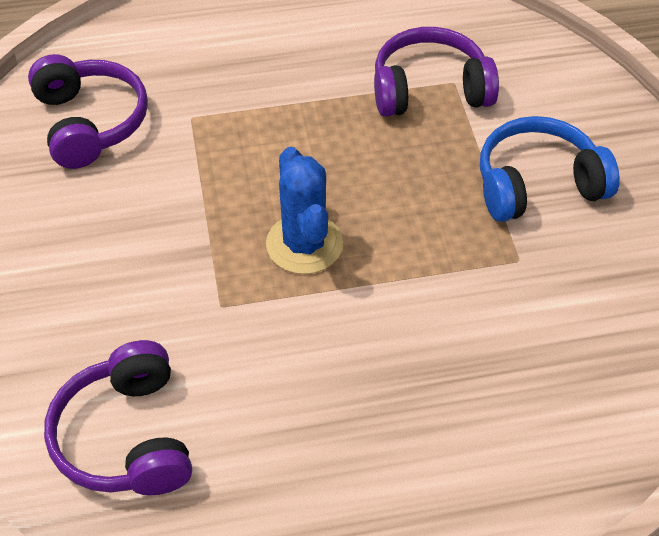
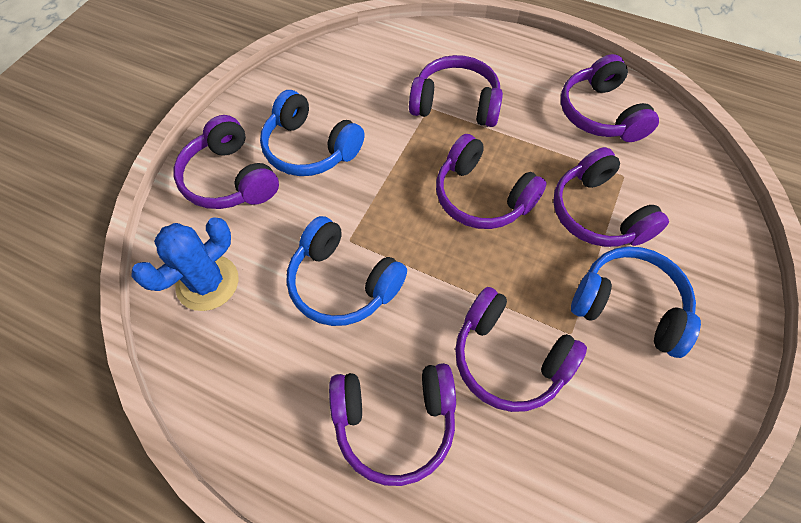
blue headphones: [480,116,620,222] = 1 -> [260,90,365,176] [286,216,407,326] [571,246,701,358] = 3
purple headphones: [28,54,148,169] [44,340,192,495] [374,27,499,117] = 3 -> [174,115,279,209] [329,363,456,486] [409,55,503,127] [436,134,547,229] [455,287,587,412] [553,147,669,247] [561,54,659,142] = 7

